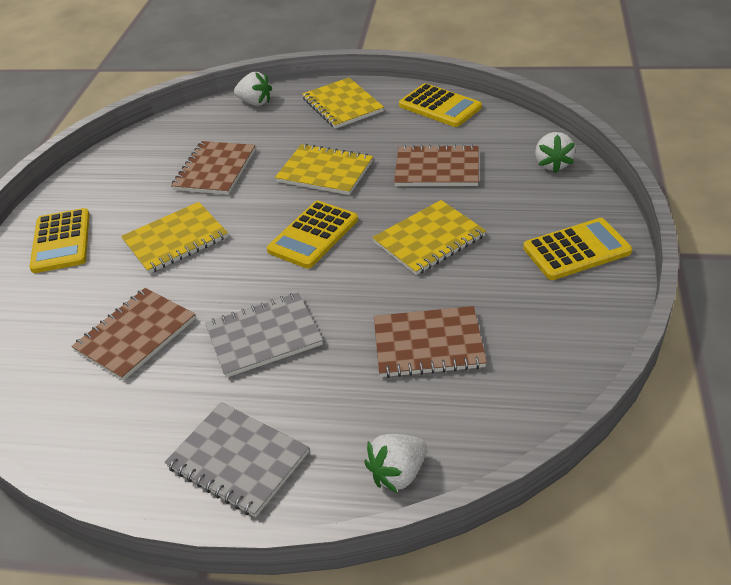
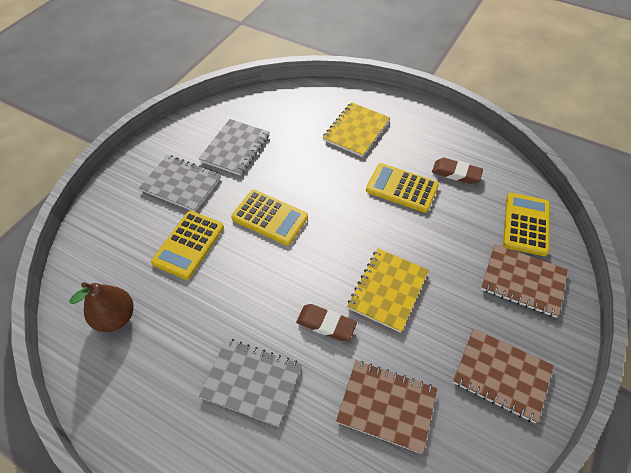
brown eraser: none = 0 -> [296,304,357,341] [432,158,483,184] = 2
brown notebook: [71,288,196,381] [171,141,255,195] [374,306,487,378] [394,144,479,186] = 4 -> [336,360,437,454] [453,328,554,424] [481,244,568,318] = 3
brown pear: none = 0 -> [69,282,134,332] = 1
grey notebook: [165,402,309,517] [205,292,323,378] = 2 -> [139,155,221,212] [198,119,269,176] [199,339,302,427] = 3
white strawberry: [234,72,272,106] [364,434,427,493] [535,132,575,173] = 3 -> none = 0
yellow notebook: [121,202,228,274] [275,144,373,195] [302,78,384,129] [372,200,486,275] = 4 -> [322,102,390,157] [347,249,429,333] = 2

